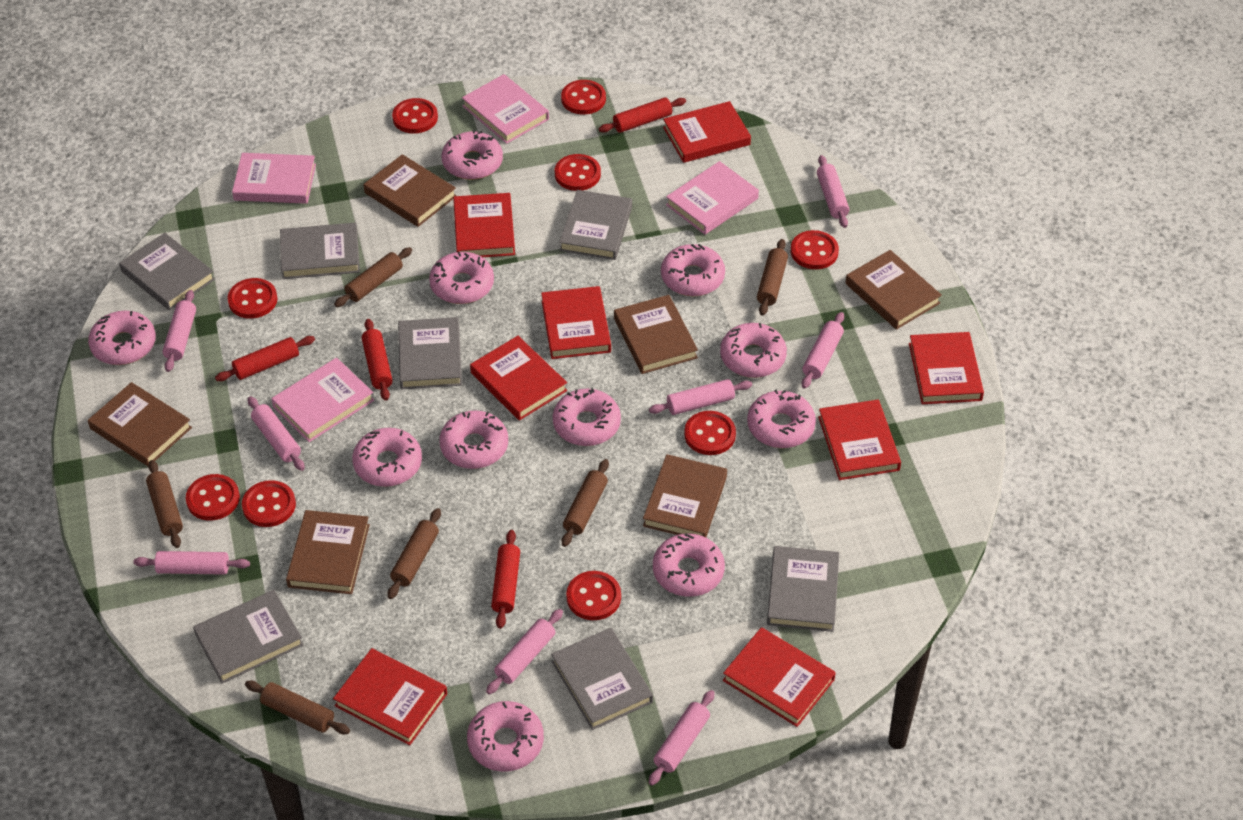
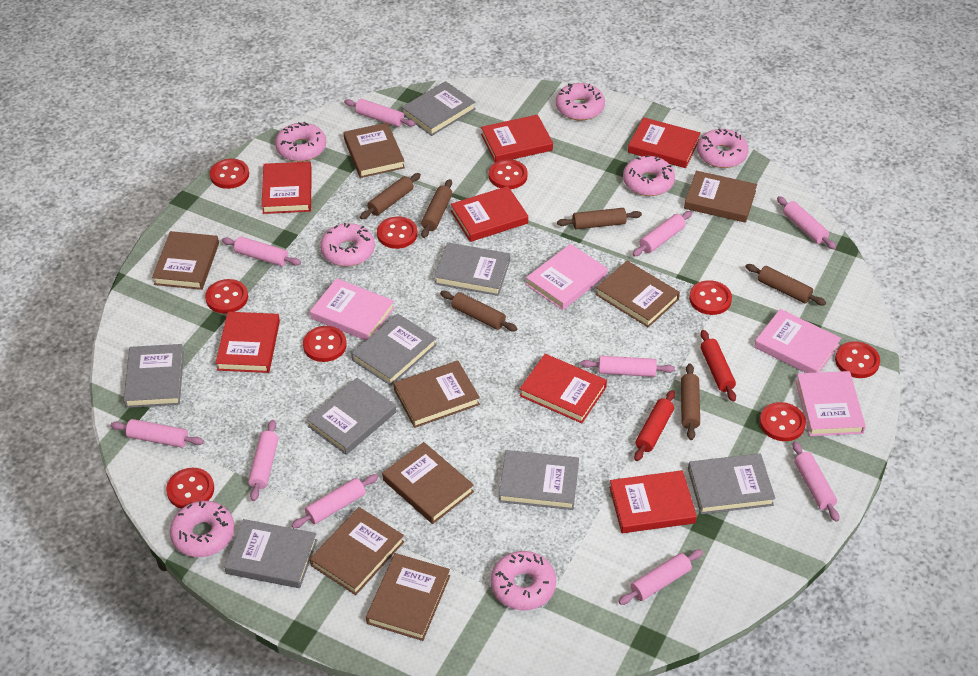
brown book: [88,382,192,466] [286,510,370,594] [363,154,457,227] [614,295,698,374] [643,454,727,537] [845,250,942,330] = 6 -> [152,231,219,290] [310,507,404,595] [344,122,405,178] [366,553,450,641] [382,442,474,524] [394,361,480,428] [595,261,680,327] [684,171,757,223] = 8
grey book: [119,233,215,311] [193,590,303,683] [280,223,360,279] [398,317,462,389] [551,628,653,730] [559,190,632,260] [767,546,839,632] = 7 -> [123,344,184,408] [224,519,317,588] [307,378,396,455] [351,314,437,386] [402,81,475,136] [434,242,510,296] [499,450,579,510] [688,453,776,514] = 8
pink donut: [88,311,156,365] [352,428,422,487] [429,252,494,304] [440,410,508,469] [442,130,503,180] [467,701,544,772] [553,388,621,446] [653,533,725,597] [661,244,725,296] [720,323,787,378] [747,389,816,448] = 11 -> [170,501,235,557] [275,122,326,162] [320,223,375,266] [491,551,556,610] [556,83,605,120] [623,155,675,196] [697,128,749,168] = 7
pink rolling pin: [134,551,250,575] [163,290,196,372] [248,396,305,471] [486,609,563,695] [649,379,752,415] [649,690,715,786] [802,312,844,389] [817,155,849,228] = 8 -> [110,419,204,448] [222,236,301,266] [248,420,279,501] [291,474,378,528] [344,99,416,127] [581,356,675,377] [619,550,703,605] [632,211,692,256] [777,196,836,250] [792,441,839,522] = 10
red book: [333,648,447,745] [453,193,515,257] [470,336,567,420] [541,286,611,359] [663,101,751,163] [723,627,836,727] [818,400,901,480] [909,332,984,404] = 8 -> [216,312,280,373] [262,162,312,214] [451,186,528,242] [481,114,553,162] [519,354,607,423] [609,470,697,533] [628,117,701,168] = 7
red rolling pin: [215,336,315,381] [362,319,393,401] [491,530,520,629] [599,97,686,133] = 4 -> [634,390,675,461] [700,330,736,402] = 2

